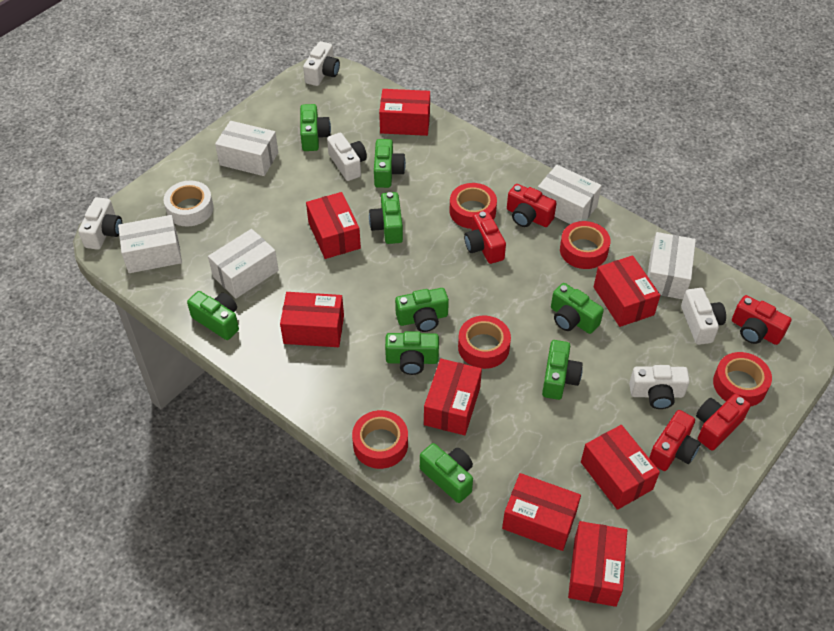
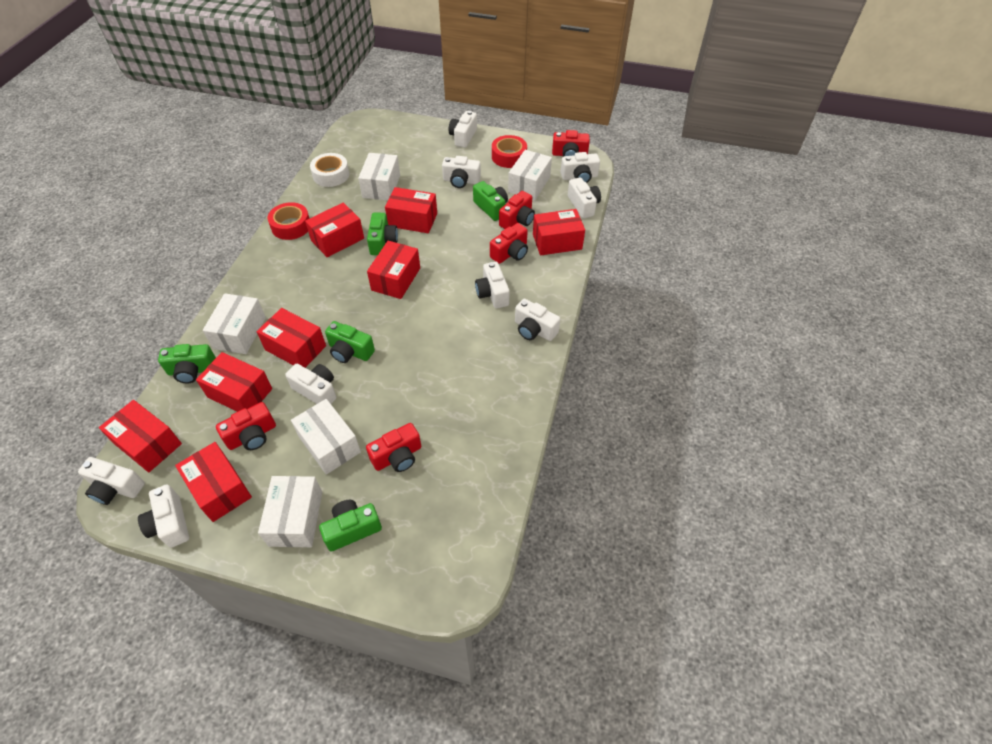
green camera: [187,291,239,340] [300,104,331,151] [369,192,403,244] [374,139,406,188] [385,331,439,375] [395,288,449,332] [420,443,473,503] [542,340,583,400] [551,283,604,334] = 9 -> [158,344,216,383] [319,500,382,551] [325,321,375,363] [367,213,398,255] [473,181,508,221] = 5
red tape: [352,410,408,469] [449,183,497,229] [458,316,511,369] [560,221,610,269] [713,352,772,407] = 5 -> [268,202,310,240] [492,135,527,168] = 2
white camera: [78,197,122,250] [303,41,340,86] [327,133,367,181] [629,365,690,409] [681,288,726,345] = 5 -> [78,457,145,505] [138,484,189,548] [285,364,336,404] [442,156,481,188] [448,111,477,148] [475,262,510,309] [515,299,560,341] [561,152,600,183] [568,177,601,218] = 9

